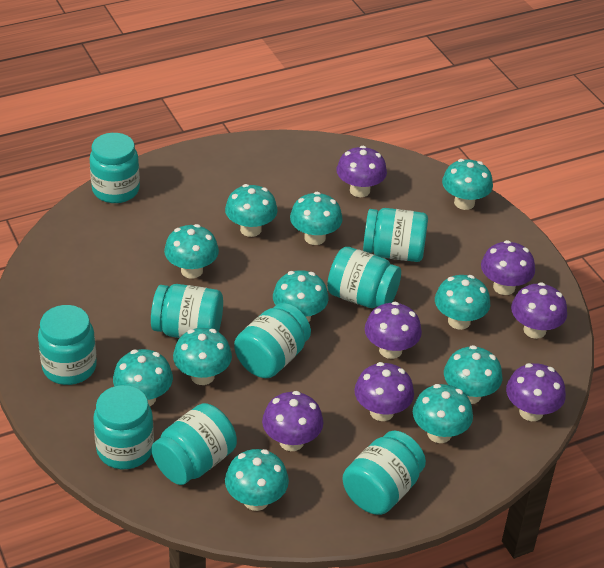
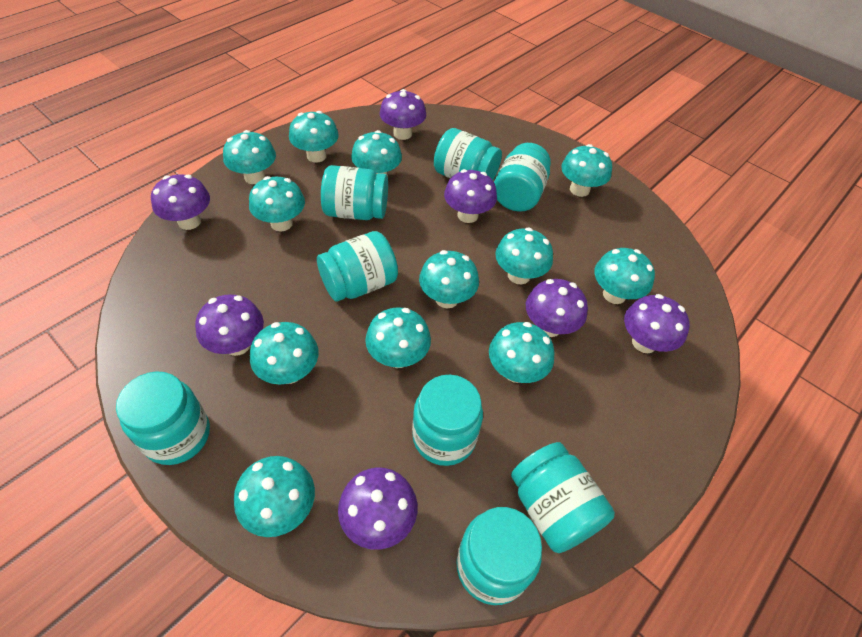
turquoise jar: [38,305,97,385] [90,133,140,203] [93,385,154,469] [151,284,223,338] [151,403,237,485] [234,303,311,378] [327,247,401,308] [342,431,426,515] [363,208,428,262] = 9 -> [116,371,210,465] [317,231,398,302] [321,165,388,220] [412,375,483,466] [434,128,502,180] [456,507,542,605] [494,143,551,212] [511,442,615,553] = 8
turquoise mushroom: [113,349,173,406] [164,224,219,278] [173,328,232,385] [225,184,278,237] [225,449,289,511] [273,270,329,322] [290,192,343,245] [413,384,473,443] [435,275,490,330] [442,159,493,210] [444,345,502,404] = 11 -> [223,130,276,184] [234,456,315,537] [249,176,305,231] [250,322,319,384] [289,111,339,163] [351,130,402,177] [365,307,431,368] [419,250,479,309] [489,322,555,383] [495,228,553,284] [561,144,612,197] [594,248,655,304] = 12

